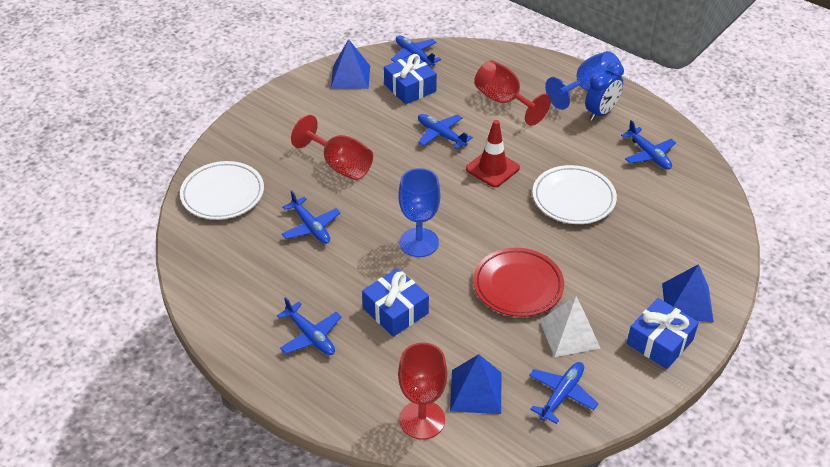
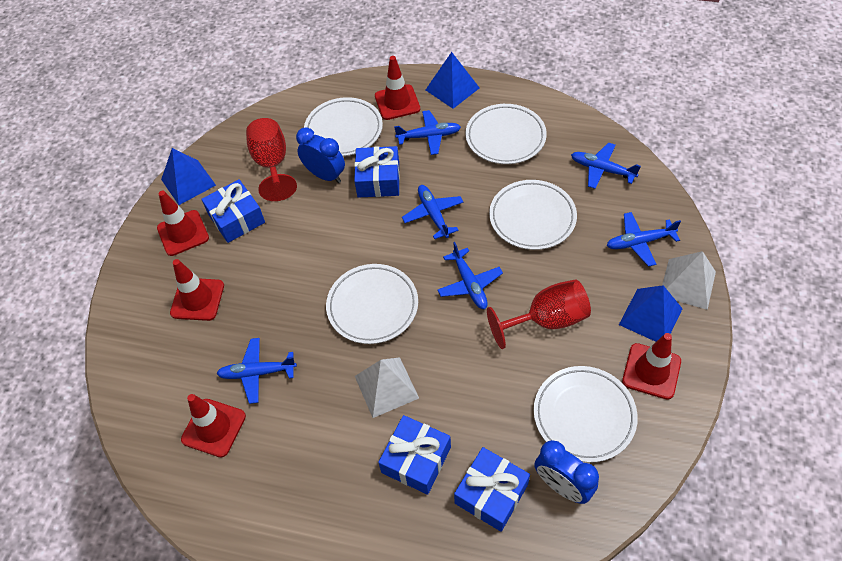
blue clock: [585,62,624,121] = 1 -> [296,127,345,183] [534,440,599,504] = 2
blue gift: [362,268,429,337] [384,54,437,104] [627,298,699,369] = 3 -> [201,179,265,243] [354,146,400,198] [378,415,451,495] [454,447,530,532] = 4
blue goblet: [399,168,440,257] [545,51,622,110] = 2 -> none = 0
red goblet: [291,115,373,180] [398,342,447,440] [474,60,551,126] = 3 -> [246,118,297,201] [487,279,591,349] = 2
red plate: [473,248,564,317] = 1 -> none = 0
red traffic cone: [466,120,520,187] = 1 -> [157,190,209,256] [170,259,224,321] [181,394,246,457] [375,56,420,120] [622,333,681,400] = 5
white plate: [180,161,264,220] [532,165,617,224] = 2 -> [304,97,383,156] [326,264,418,344] [465,104,547,164] [489,180,577,250] [534,366,638,463] = 5
white pyramid: [539,296,600,357] = 1 -> [355,357,419,418] [662,251,716,310] = 2

